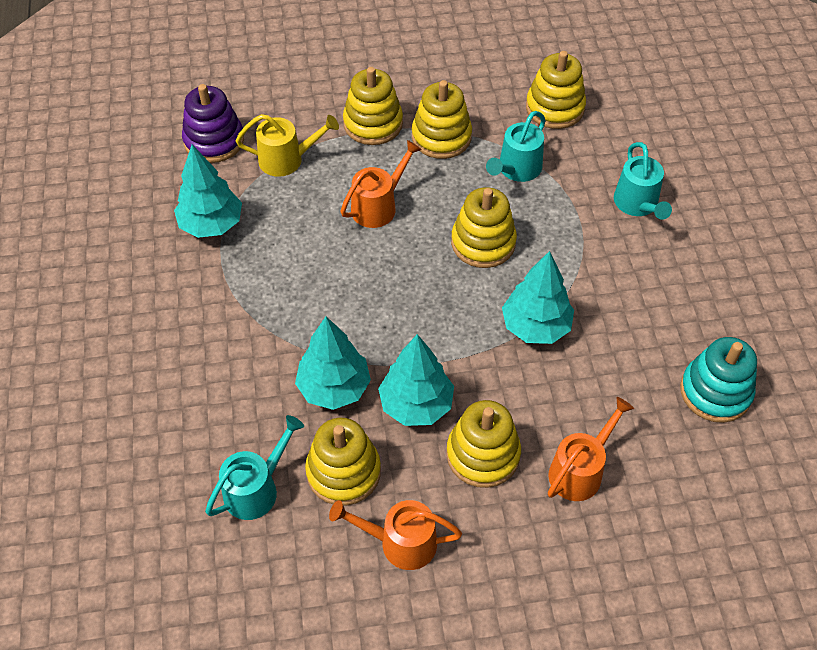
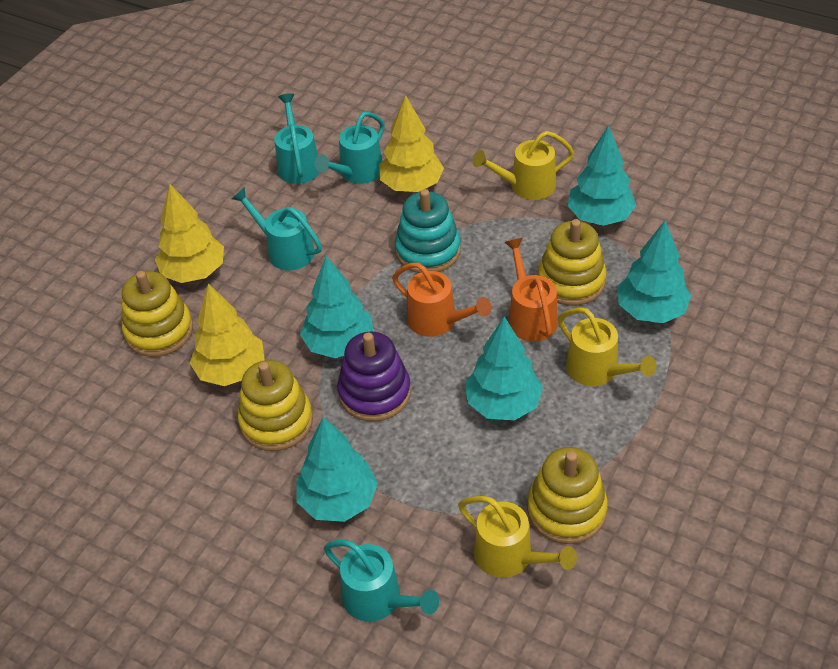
orange watering can: [329,500,462,570] [340,140,422,228] [548,397,634,501] = 3 -> [392,263,492,337] [504,238,558,342] = 2
turquoise tree: [174,145,242,238] [295,317,371,410] [378,334,454,426] [502,251,574,344] = 4 -> [297,417,378,522] [300,256,374,358] [465,316,543,420] [567,126,636,226] [617,221,691,323] = 5
turquoise watering can: [205,415,304,520] [486,111,546,182] [614,142,672,220] = 3 -> [232,187,322,270] [275,93,319,184] [314,112,385,184] [324,540,439,622] = 4
yellow stacking toy: [305,418,381,506] [343,67,403,145] [412,80,472,159] [446,400,521,488] [451,187,517,268] [526,51,586,129] = 6 -> [122,271,193,357] [238,360,313,451] [527,447,608,544] [538,219,607,306] = 4
yellow tree: none = 0 -> [155,184,224,283] [190,283,265,386] [379,95,444,192] = 3
yellow watering can: [236,114,339,177] = 1 -> [458,496,577,578] [473,131,574,200] [558,308,657,386] = 3

